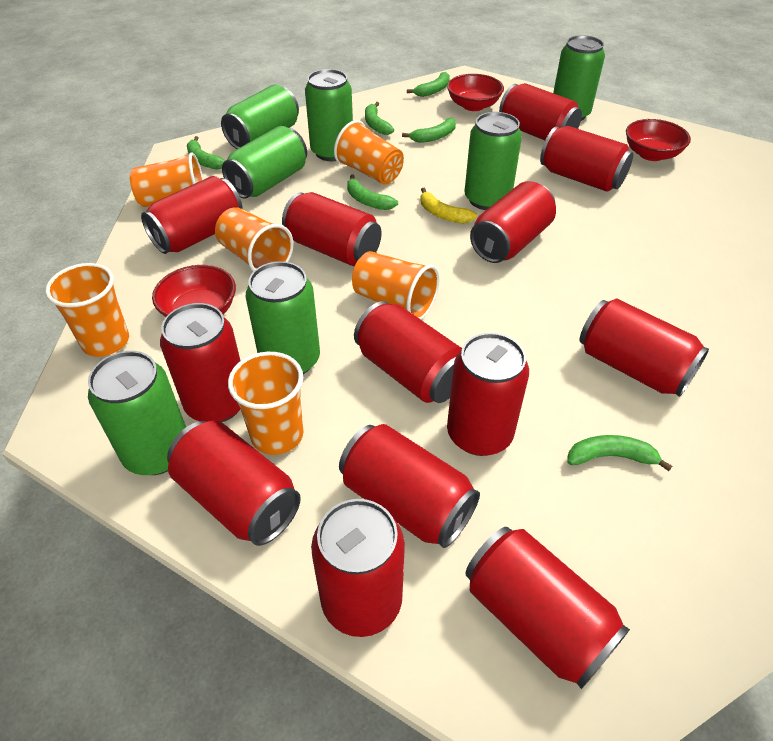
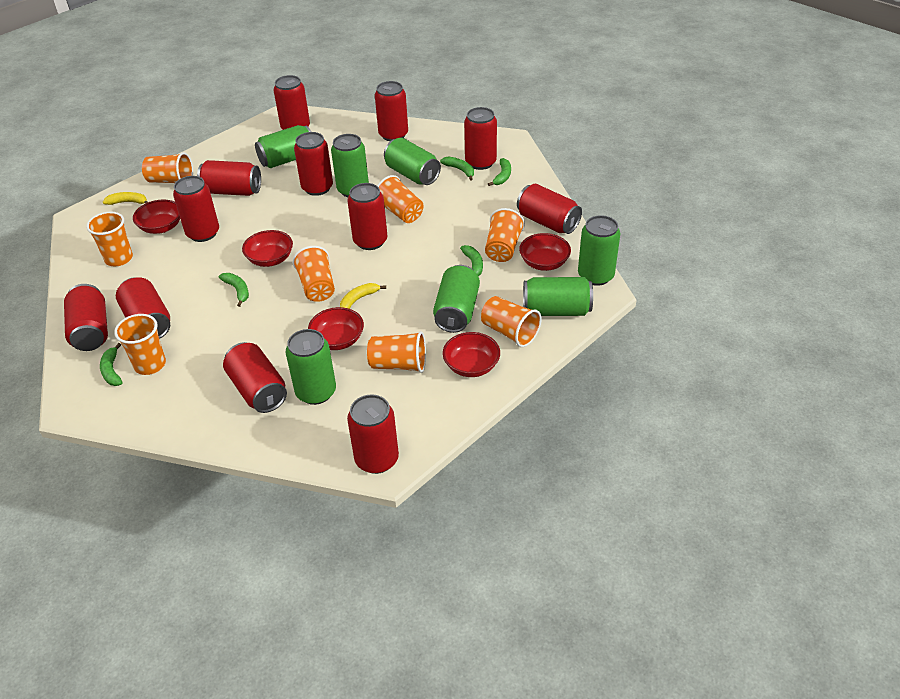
green banana: [187,136,225,170] [347,174,398,210] [365,102,394,135] [402,118,456,143] [407,72,450,97] [567,435,672,471] = 6 -> [100,343,123,386] [219,273,249,307] [440,157,474,181] [460,245,483,276] [488,158,511,186] = 5
orange cup: [45,263,129,357] [130,152,204,207] [215,207,293,271] [228,352,304,455] [334,120,404,184] [352,251,440,319] = 6 -> [86,212,133,266] [114,314,166,375] [142,152,193,183] [293,246,335,302] [367,331,426,373] [377,175,424,223] [481,296,542,347] [485,208,525,262] = 8
red bowl: [152,265,236,317] [447,74,504,111] [626,119,691,161] = 3 -> [133,199,180,234] [242,230,293,267] [308,307,364,350] [442,332,500,377] [519,233,571,271] = 5
red can: [141,176,243,254] [160,303,241,422] [167,421,301,546] [282,192,381,266] [311,499,405,637] [339,424,480,548] [354,301,462,403] [447,333,529,456] [465,527,630,689] [470,181,556,263] [499,83,582,140] [540,126,633,192] [579,298,709,397] = 13 -> [64,284,108,351] [116,277,170,339] [173,176,219,242] [197,160,261,196] [223,342,287,413] [274,75,310,130] [294,132,333,196] [347,183,387,250] [347,395,399,474] [375,81,408,141] [464,107,497,170] [517,184,582,234] = 12
yellow banana: [420,188,477,223] = 1 -> [103,192,148,205] [340,283,386,309] = 2

